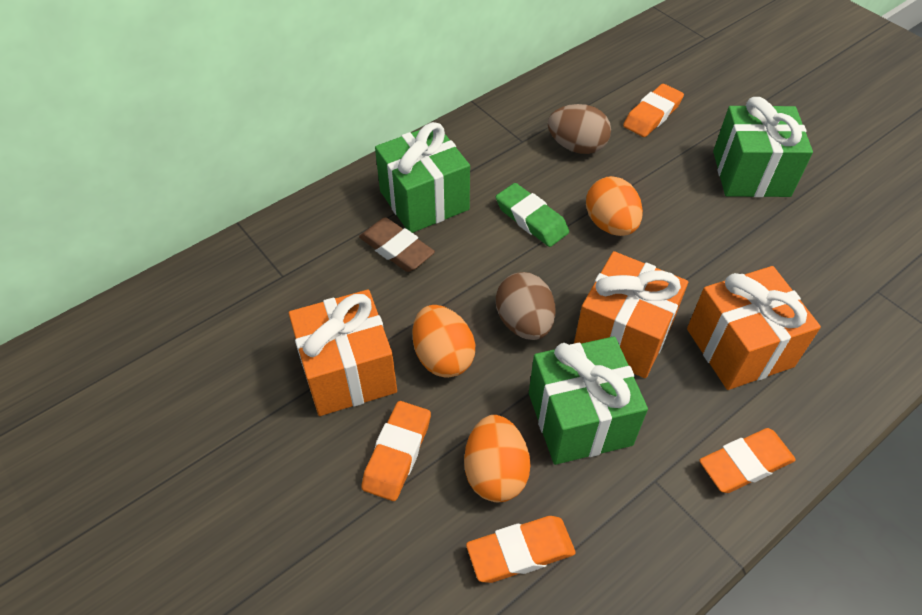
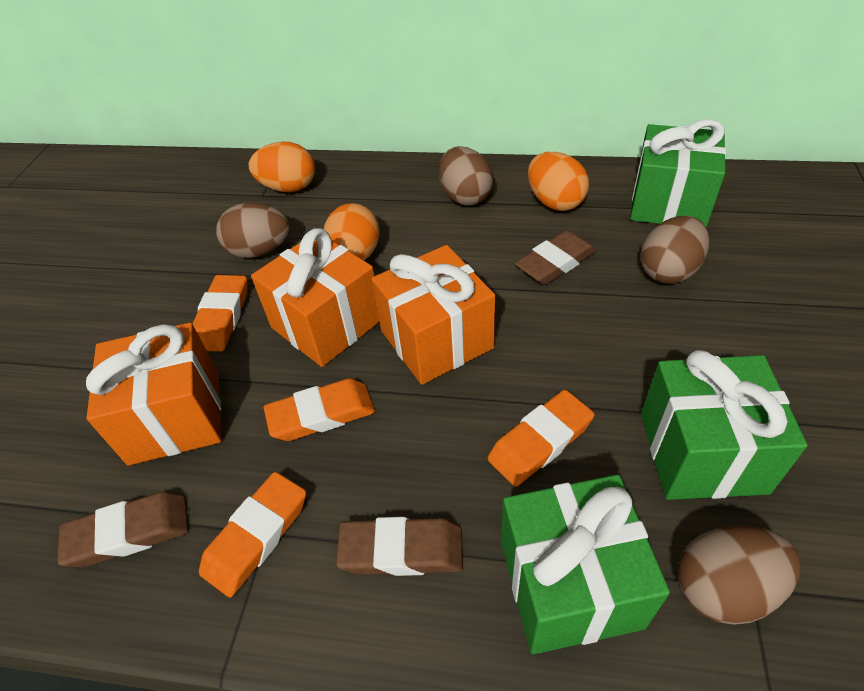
brown egg: [496,272,555,340] [548,104,611,154] = 2 -> [216,203,290,258] [439,146,493,206] [641,216,709,284] [677,525,801,625] = 4
brown eraser: [359,217,435,272] = 1 -> [57,492,189,567] [336,517,463,576] [515,230,596,285] = 3
green eraser: [496,183,569,247] = 1 -> none = 0

